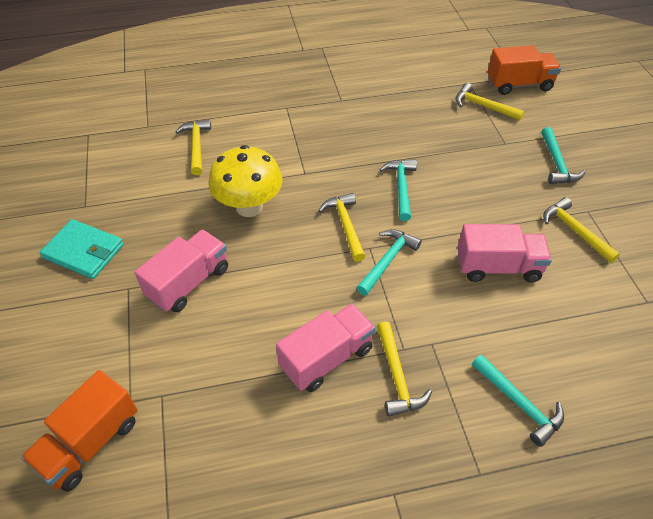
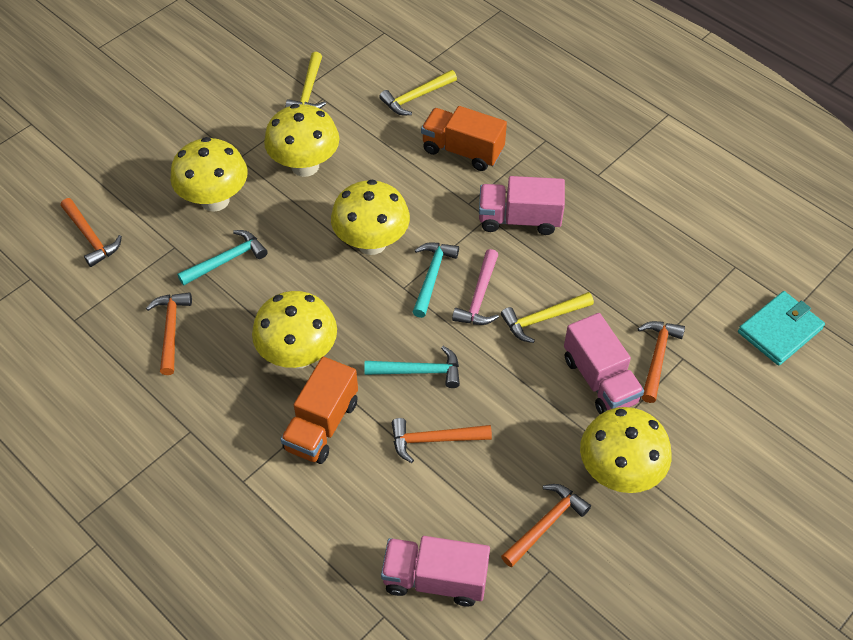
orange hammer: none = 0 -> [61,198,122,267] [146,292,192,375] [392,418,492,463] [501,484,591,567] [637,321,685,403] = 5
pink hammer: none = 0 -> [452,249,499,325] = 1
turquoise hammer: [356,229,422,296] [380,159,417,221] [472,354,564,447] [541,127,585,184] = 4 -> [177,230,268,285] [364,346,460,388] [413,243,459,318] = 3
yellow hammer: [175,119,211,175] [319,193,366,262] [377,321,432,417] [455,83,525,121] [543,197,620,263] = 5 -> [286,52,326,109] [379,70,457,115] [501,292,594,343] = 3
yellow mushroom: [209,145,283,217] = 1 -> [170,137,248,212] [252,291,337,369] [264,104,339,177] [331,179,410,255] [580,407,671,493] = 5

